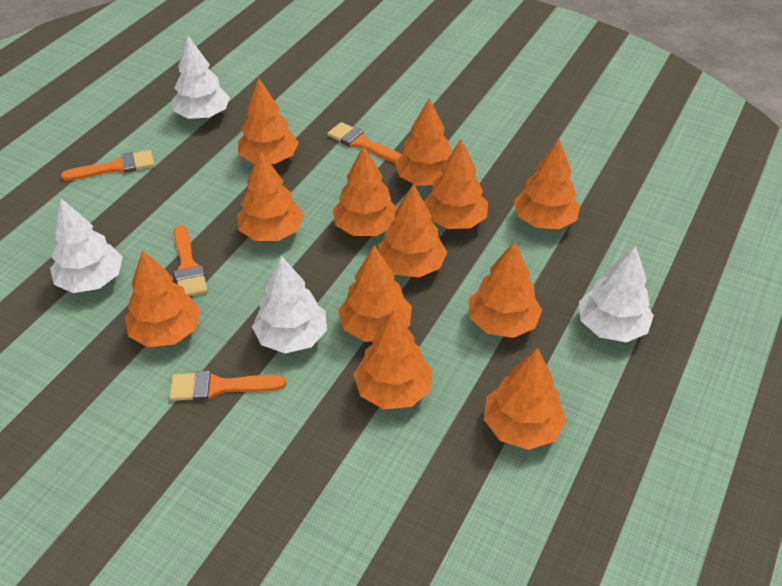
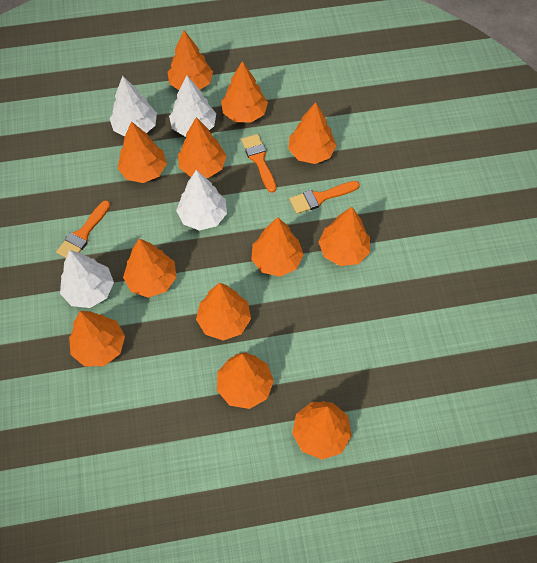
orange brush: [61,150,155,181] [169,371,286,401] [174,225,208,296] [327,122,402,163] = 4 -> [56,200,111,258] [241,134,276,193] [289,181,360,214] = 3

